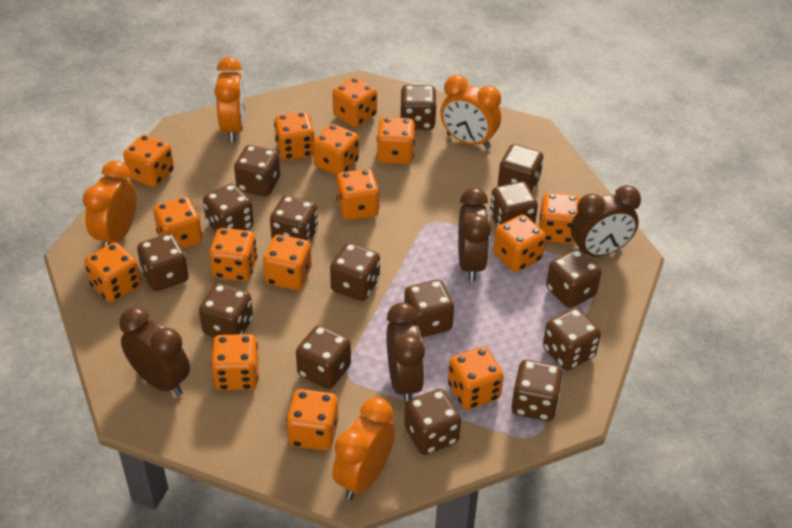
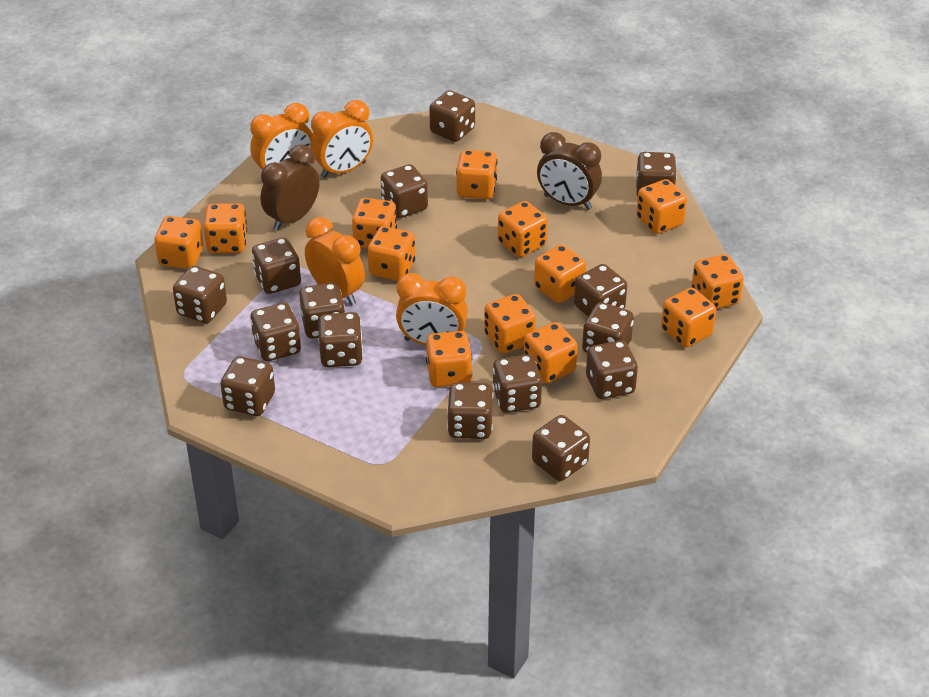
brown clock: [119,307,190,396] [386,302,425,404] [458,188,491,282] [571,185,641,257] = 4 -> [260,144,320,231] [537,132,602,210] = 2
orange dice: [84,242,141,303] [123,134,174,187] [153,197,202,249] [209,228,257,282] [211,334,259,391] [263,235,312,290] [274,112,314,160] [286,389,338,451] [313,124,359,175] [333,77,377,127] [337,169,379,220] [377,117,415,164] [448,346,504,410] [493,215,546,272] [539,193,580,244] = 15 -> [154,216,203,269] [204,203,248,253] [352,198,397,248] [367,226,415,281] [426,331,472,387] [456,150,497,199] [484,294,536,353] [498,201,548,257] [524,322,578,383] [534,245,586,303] [636,179,687,234] [661,287,716,348] [691,254,744,309] = 13

